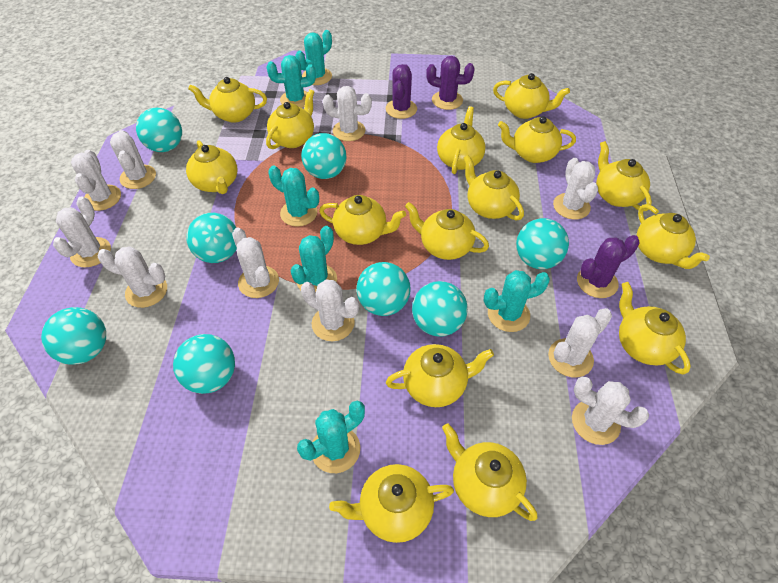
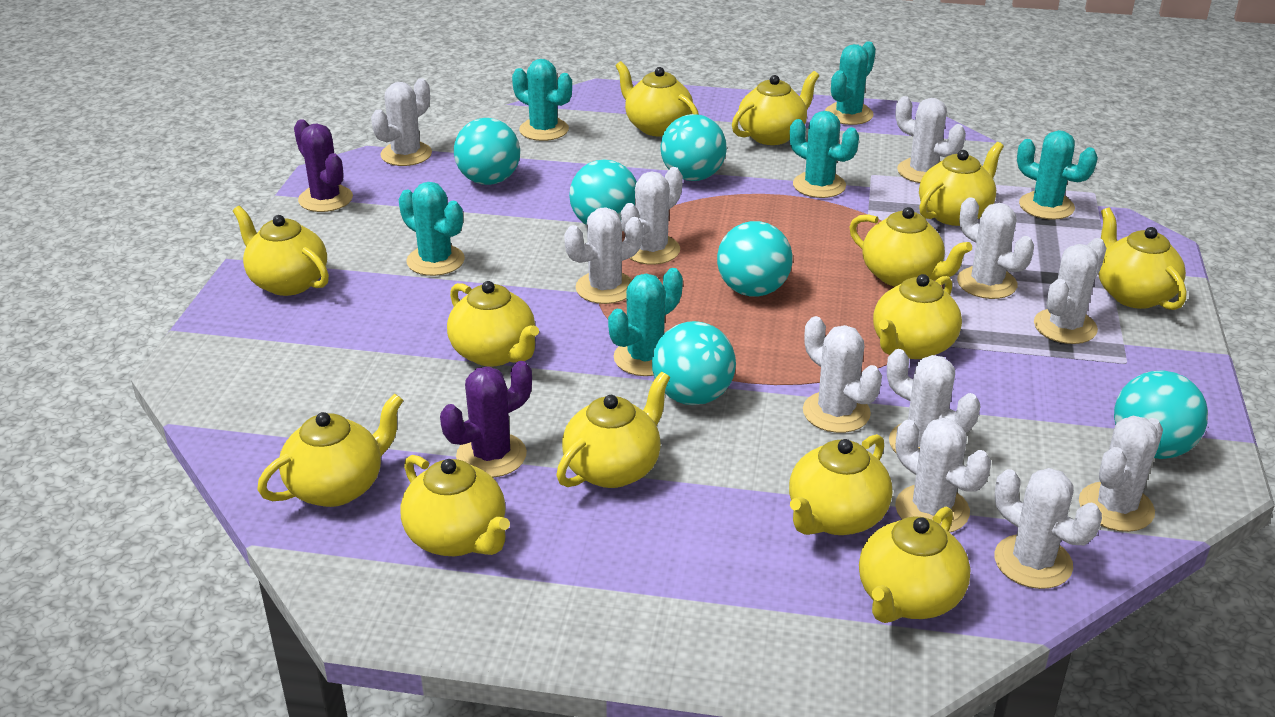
purple cactus: [386,64,417,119] [426,56,475,110] [577,235,640,298] = 3 -> [294,119,353,212] [440,361,532,478] = 2
turquoise ball: [41,307,106,365] [136,108,182,152] [173,334,235,394] [186,213,237,263] [301,133,347,179] [356,262,410,316] [412,281,468,336] [516,218,569,269] = 8 -> [454,118,520,185] [569,160,637,225] [652,321,736,405] [660,114,727,181] [717,221,793,296] [1114,370,1208,459] = 6
white cactus: [53,196,111,268] [71,150,121,211] [98,246,167,308] [110,130,156,189] [232,228,279,298] [301,280,359,341] [323,86,372,141] [548,308,612,377] [553,158,598,220] [572,377,649,445] = 10 -> [371,78,432,166] [564,207,643,304] [621,167,683,265] [803,316,882,433] [887,349,981,454] [895,96,966,183] [895,418,991,533] [957,197,1034,299] [994,468,1102,589] [1034,238,1106,344] [1079,416,1163,532] = 11
yellow teapot: [186,140,237,194] [188,77,267,123] [266,89,314,149] [319,195,406,245] [329,464,454,543] [386,344,494,407] [405,202,489,260] [437,106,485,174] [442,423,537,521] [464,155,524,221] [493,73,570,119] [498,116,576,163] [596,141,652,211] [619,282,691,375] [636,204,710,269] = 15 -> [233,206,329,296] [257,394,403,507] [400,455,510,556] [447,281,539,367] [557,372,670,488] [616,61,699,136] [732,71,819,145] [789,434,892,535] [849,207,972,287] [859,507,971,623] [873,274,962,359] [919,142,1004,226] [1098,207,1187,310] = 13

